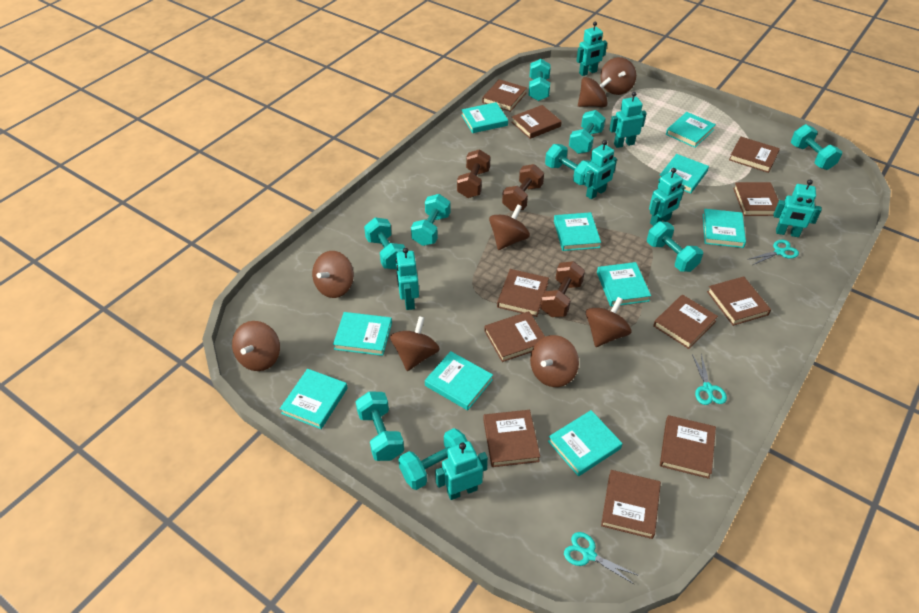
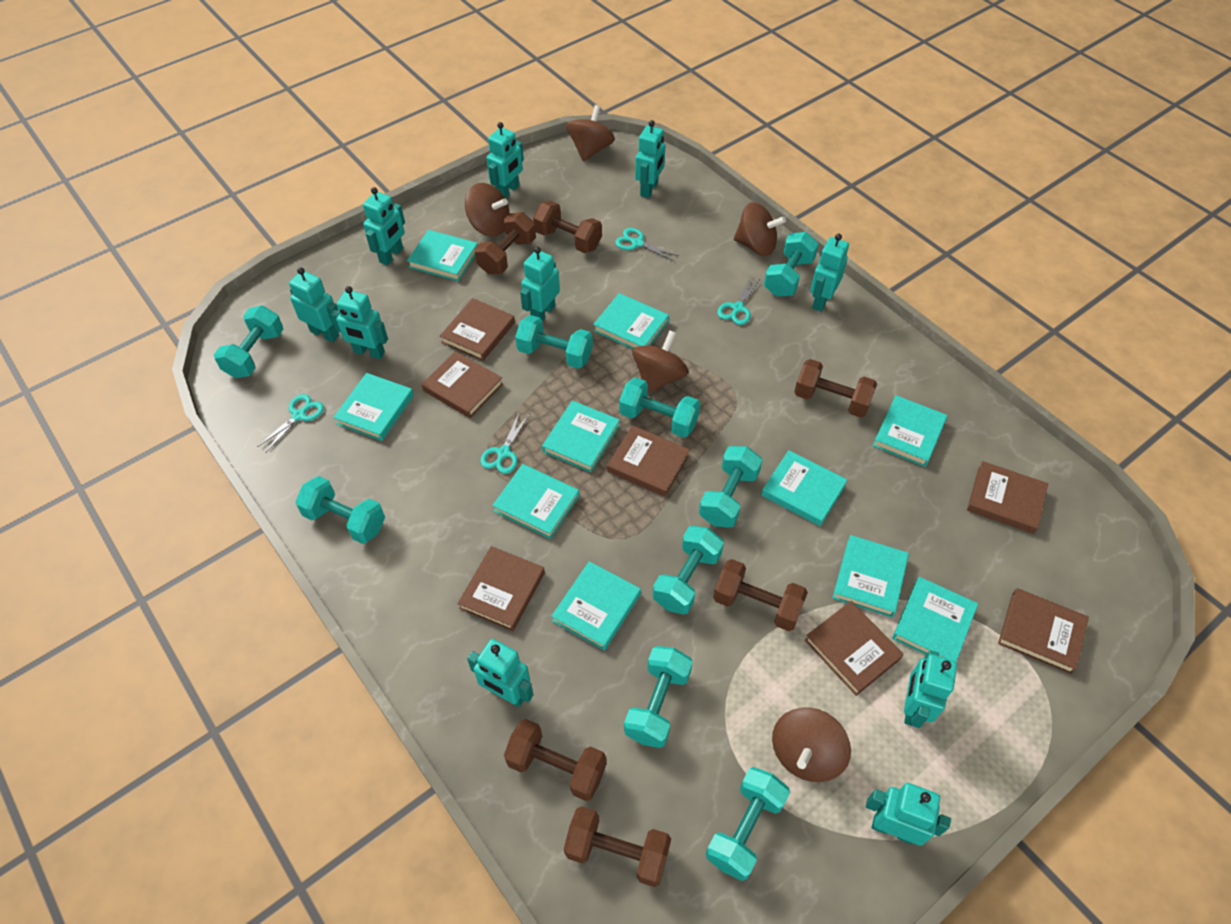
brown book: [482,79,527,112] [483,410,540,467] [484,311,545,362] [497,269,549,317] [511,105,562,139] [601,470,661,539] [653,294,718,349] [660,415,716,479] [707,276,771,326] [729,137,780,173] [733,182,779,216] = 11 -> [422,351,503,418] [440,298,515,361] [457,546,545,631] [607,425,690,496] [805,601,904,696] [967,461,1048,534] [998,588,1089,674] = 7
brown dumbbell: [457,149,491,198] [502,164,544,211] [540,261,585,317] = 3 -> [475,212,536,274] [504,719,607,801] [533,201,602,253] [564,806,671,887] [713,559,808,631] [794,359,877,418] = 6
brown spinning top: [232,321,280,371] [312,251,354,298] [390,316,440,371] [489,204,530,250] [530,335,579,387] [578,77,611,107] [586,297,632,347] [600,57,636,95] = 8 -> [465,183,510,236] [566,105,615,161] [632,330,689,394] [734,202,786,256] [772,707,851,782] = 5
turquoise robot: [396,248,419,310] [435,441,488,500] [576,22,607,76] [584,140,617,199] [609,92,647,148] [649,168,685,226] [774,180,822,237] = 7 -> [289,267,339,342] [330,286,388,359] [363,187,405,265] [467,639,533,707] [487,122,524,199] [520,247,560,321] [635,120,665,198] [810,234,849,312] [866,783,951,846] [904,650,957,728] = 10
turquoise scissors: [564,532,639,584] [692,354,727,405] [747,240,799,265] = 3 -> [257,394,324,452] [480,411,529,474] [615,228,679,261] [717,277,760,325] = 4

